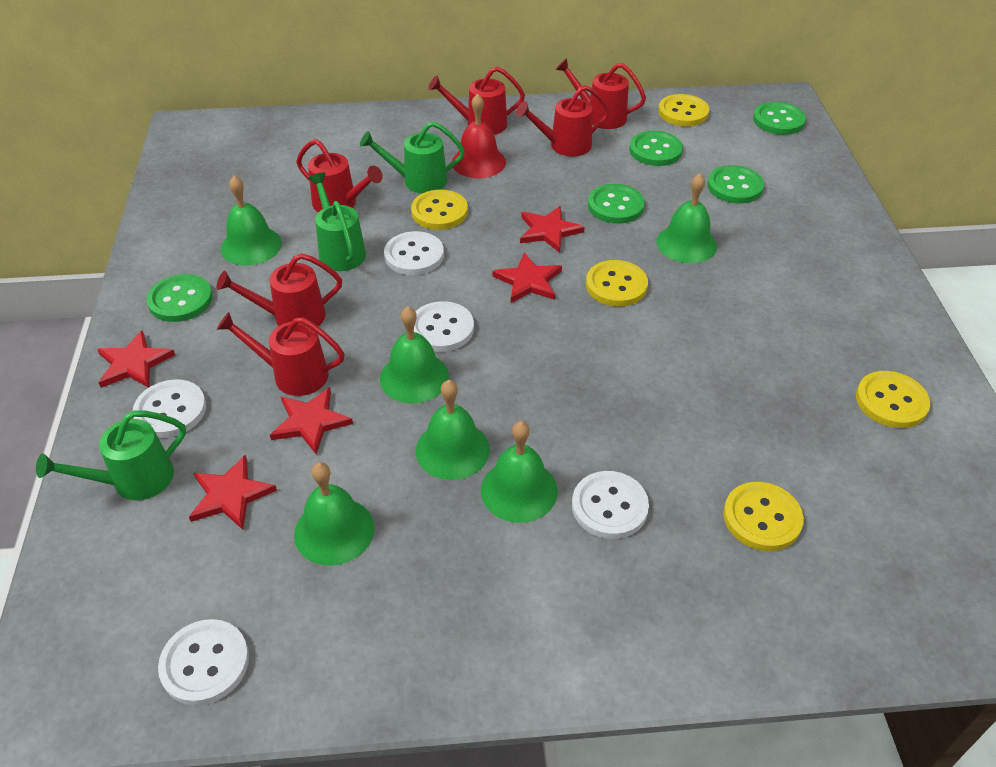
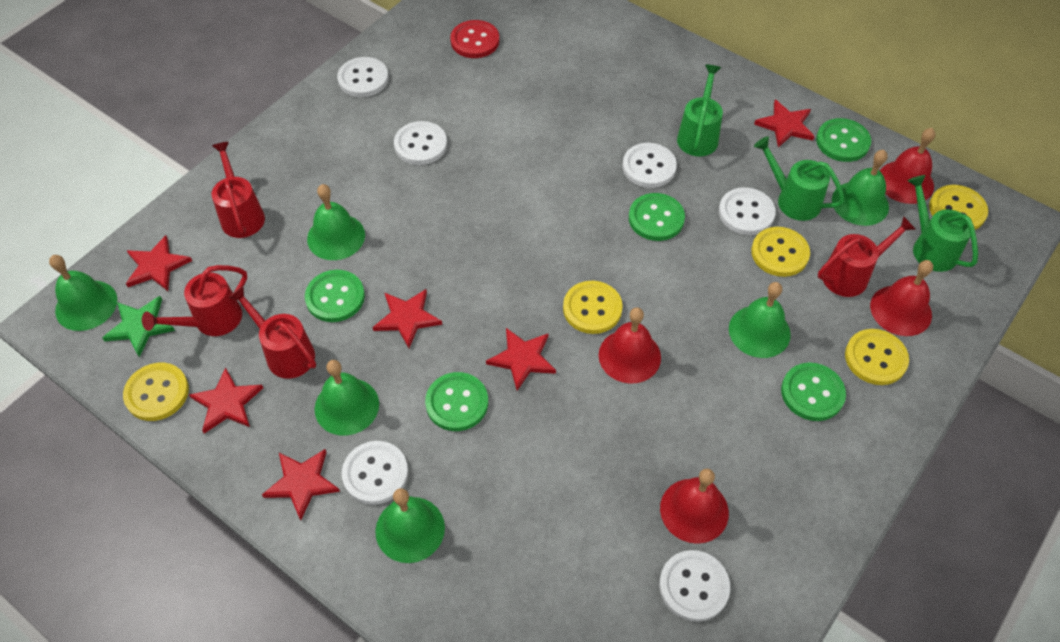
green star: none = 0 -> [102,296,175,357] = 1
red bell: [452,93,506,178] = 1 -> [599,307,661,384] [660,469,729,544] [870,260,933,336] [880,128,935,204] = 4
red button: none = 0 -> [450,20,499,58] = 1
red star: [97,330,175,388] [189,455,277,530] [270,387,353,454] [492,253,562,303] [520,206,585,253] = 5 -> [126,235,192,291] [189,367,263,434] [262,449,340,520] [373,289,442,348] [486,328,556,390] [754,100,815,147] = 6
red watering can: [217,253,342,326] [217,312,345,396] [296,139,383,212] [428,67,525,135] [516,85,610,156] [556,58,646,129] = 6 -> [142,265,247,336] [212,142,265,238] [228,286,316,379] [818,216,916,297] = 4
white button: [133,379,206,438] [158,619,249,705] [384,231,444,275] [414,301,474,352] [572,471,649,539] = 5 -> [337,57,389,97] [342,441,408,505] [394,121,447,165] [622,143,677,188] [659,550,730,622] [719,187,776,235] = 6

